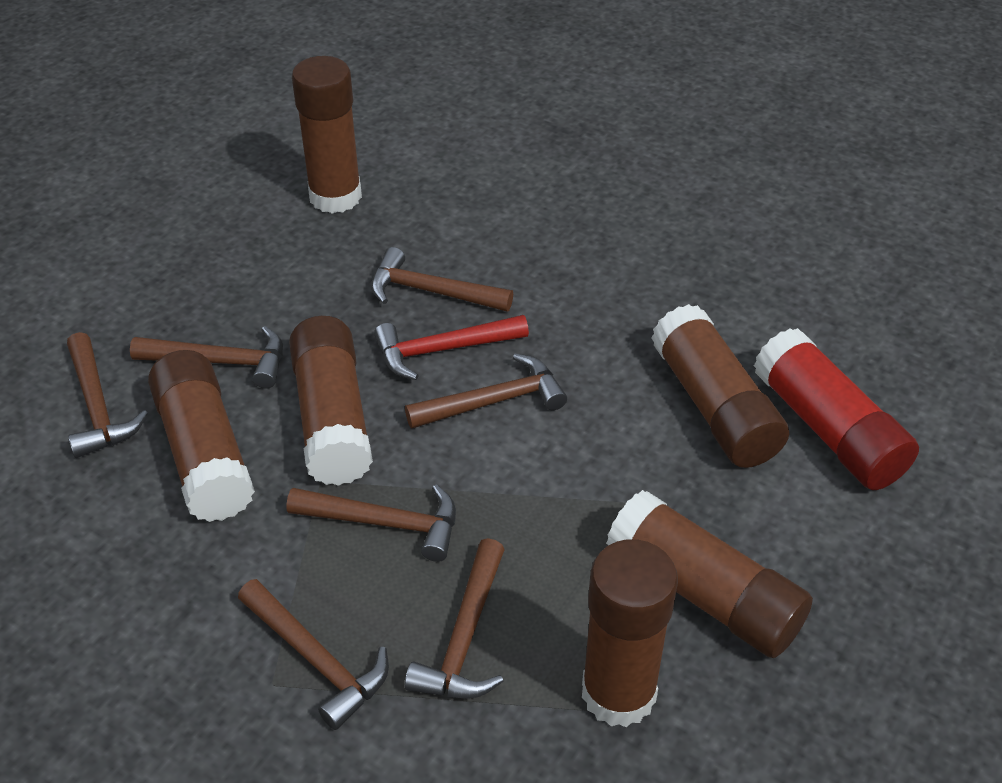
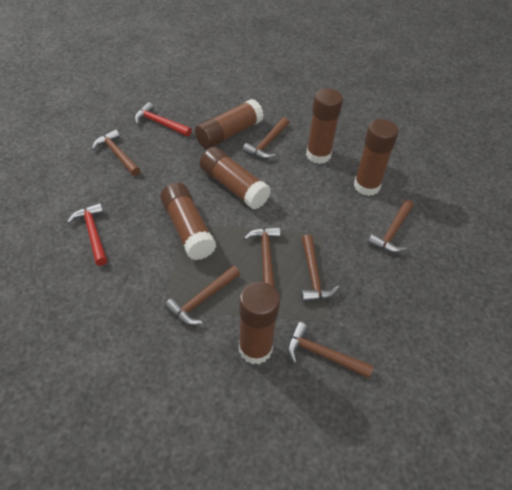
red glue stick: [754,328,919,490] = 1 -> none = 0
red hammer: [374,315,529,380] = 1 -> [67,203,107,266] [134,102,192,137] = 2

